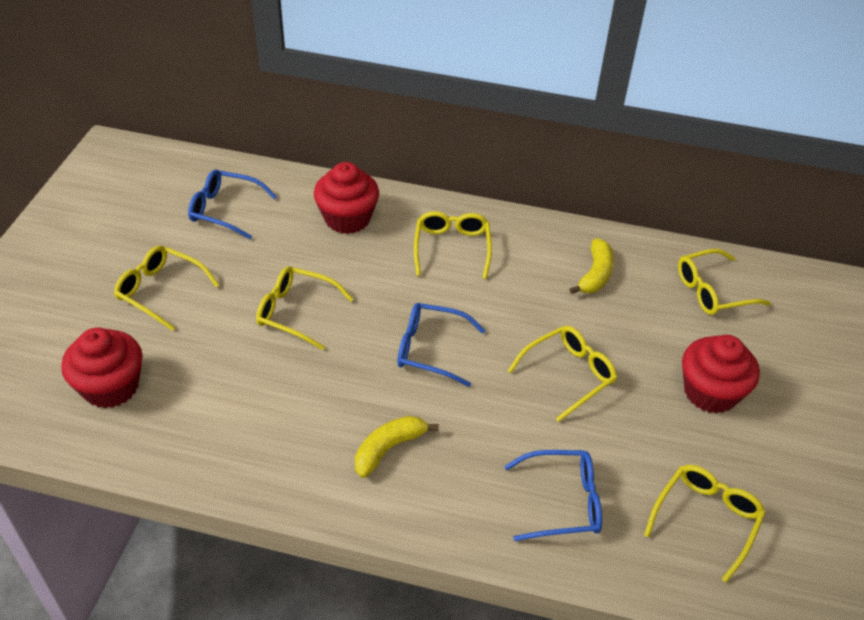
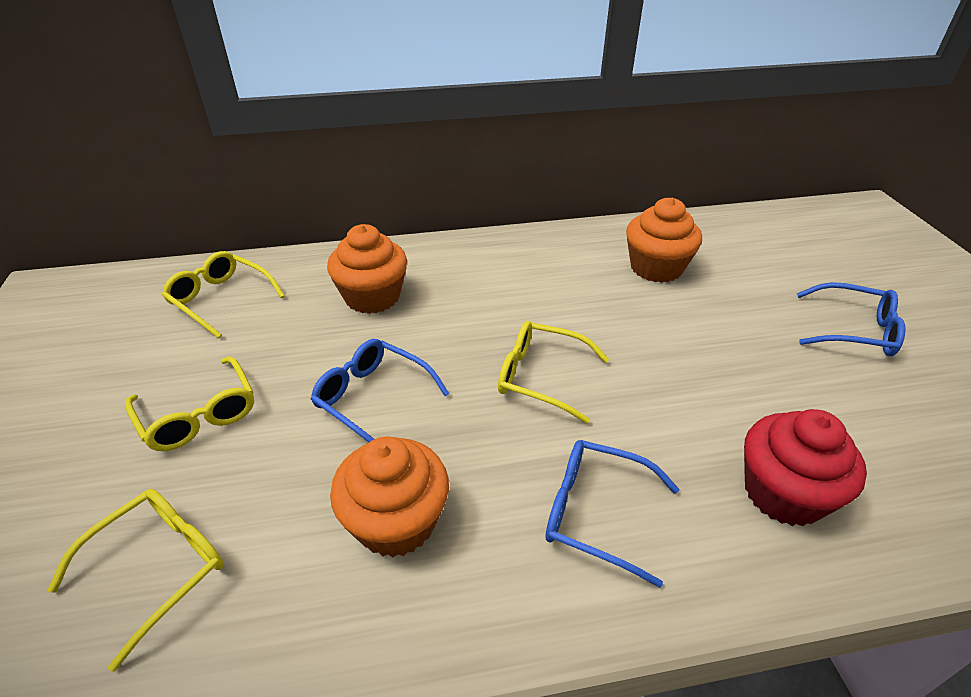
orange cupcake: none = 0 -> [327,224,407,314] [330,437,449,557] [626,198,702,283] = 3
red cupcake: [61,327,143,408] [314,162,379,234] [682,335,760,414] = 3 -> [744,409,867,526] = 1
yellow banana: [355,416,439,478] [569,239,614,294] = 2 -> none = 0
yellow glasses: [114,246,219,331] [256,267,353,350] [414,211,492,279] [508,326,617,422] [644,465,766,583] [678,249,771,315] = 6 -> [47,489,224,672] [125,357,254,451] [162,251,285,338] [498,321,609,424] = 4

